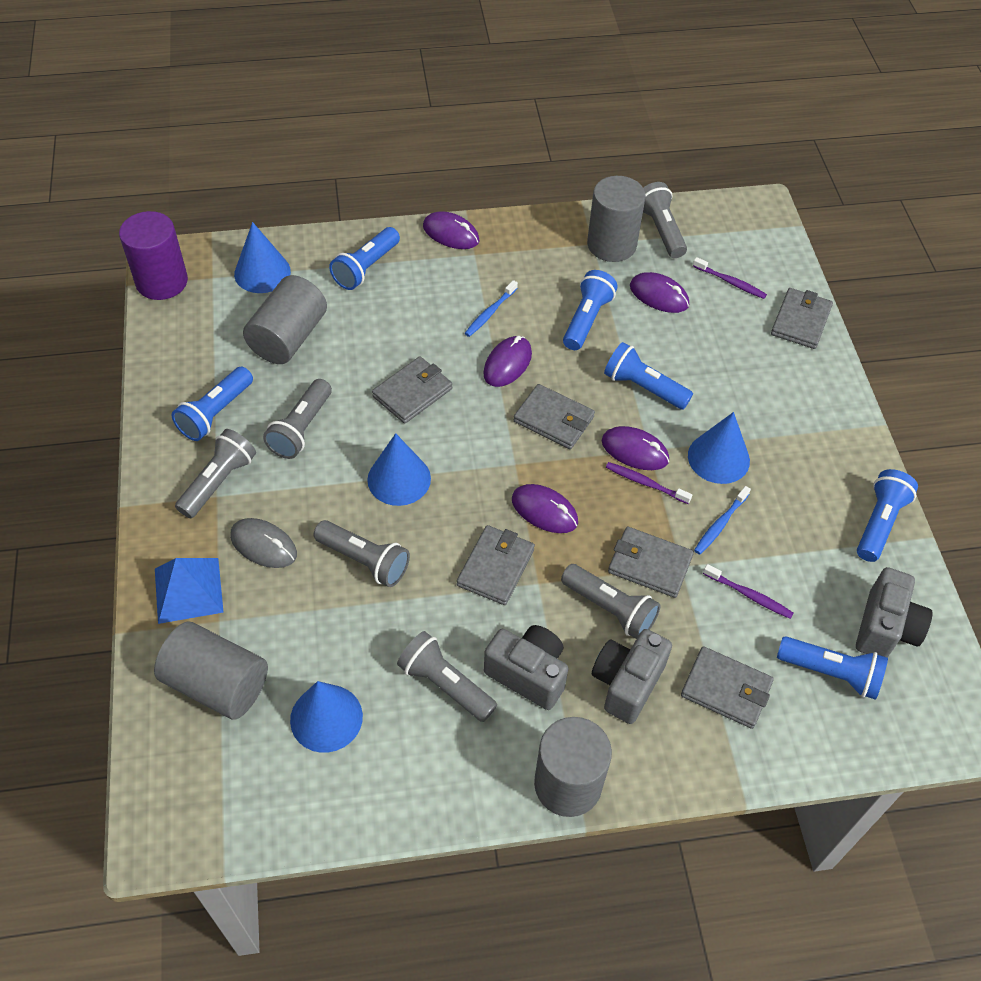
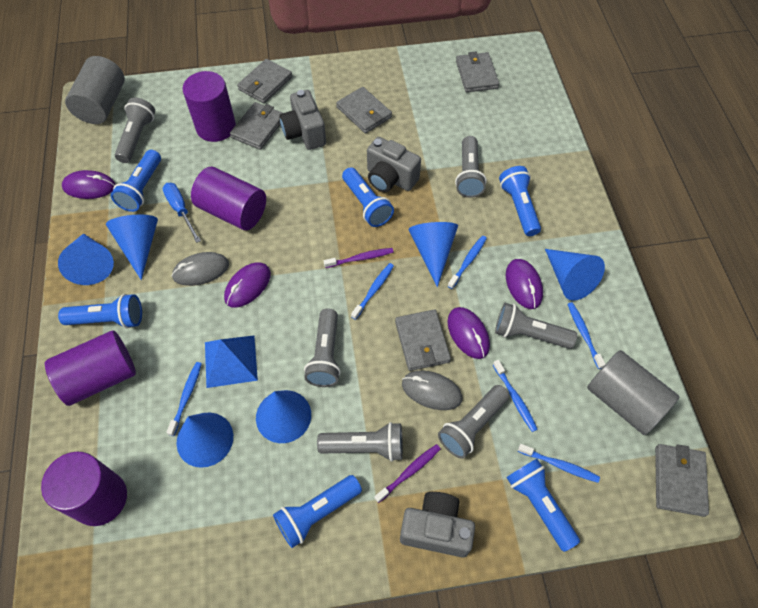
blue cone: [234,222,291,293] [290,681,363,753] [367,433,431,506] [688,412,750,484] = 4 -> [58,234,114,285] [106,215,158,280] [177,413,233,468] [256,390,311,443] [409,222,458,287] [545,249,605,301] = 6
blue screwdriver: none = 0 -> [162,183,201,243] = 1
blue toothbrush: [465,280,518,337] [694,486,751,555] = 2 -> [166,362,202,436] [351,263,394,320] [448,236,487,289] [493,360,538,432] [518,444,600,483] [567,302,605,369] = 6
grey cylinder: [154,621,268,720] [243,275,327,364] [534,717,612,817] [587,176,645,262] = 4 -> [65,56,125,124] [587,350,679,435] = 2
grey mouse: [230,518,297,568] = 1 -> [172,252,229,286] [402,371,462,410] = 2
purple cylinder: [119,211,188,300] = 1 -> [41,452,127,526] [45,330,136,406] [183,71,236,142] [191,167,266,230] = 4
purple mouse: [423,211,479,249] [483,336,532,387] [512,484,578,533] [602,426,669,470] [630,272,689,313] = 5 -> [62,170,115,199] [224,262,271,308] [448,307,490,359] [506,259,543,309] = 4
purple toothbrush: [606,462,692,504] [693,257,767,299] [703,564,794,619] = 3 -> [324,248,394,268] [374,444,441,503] = 2

